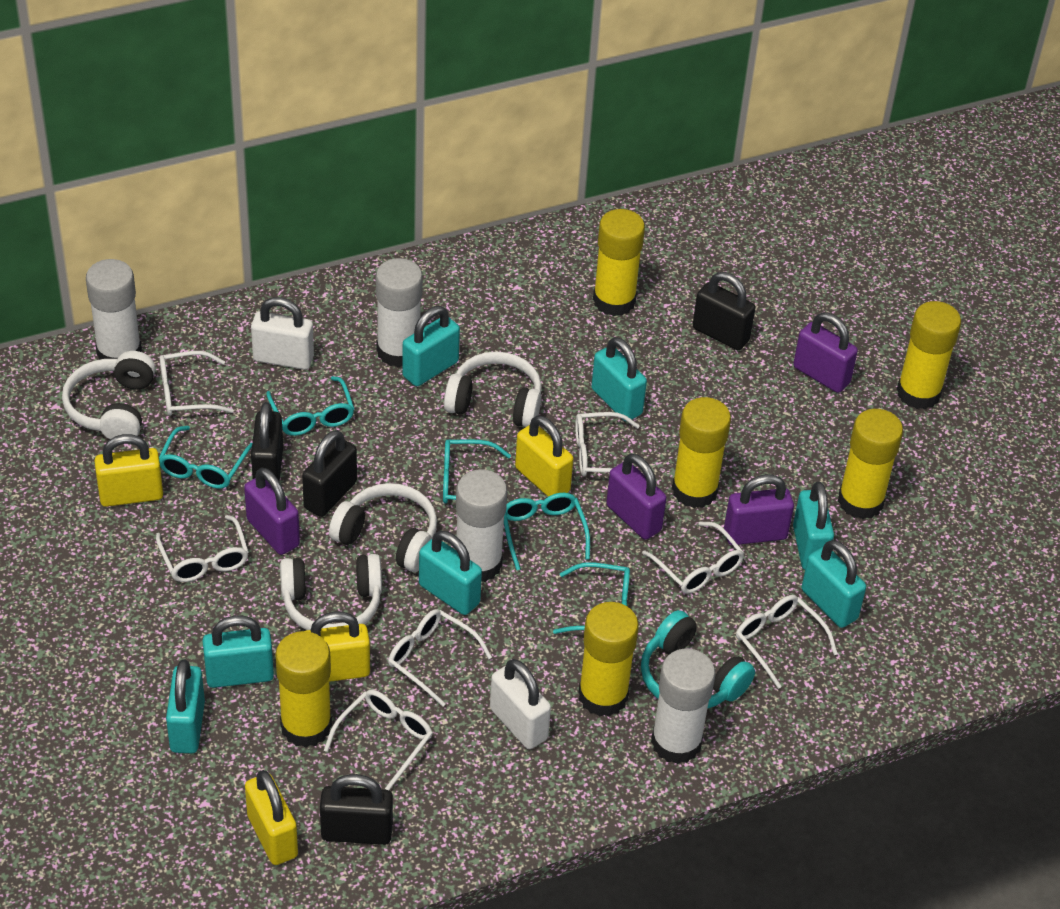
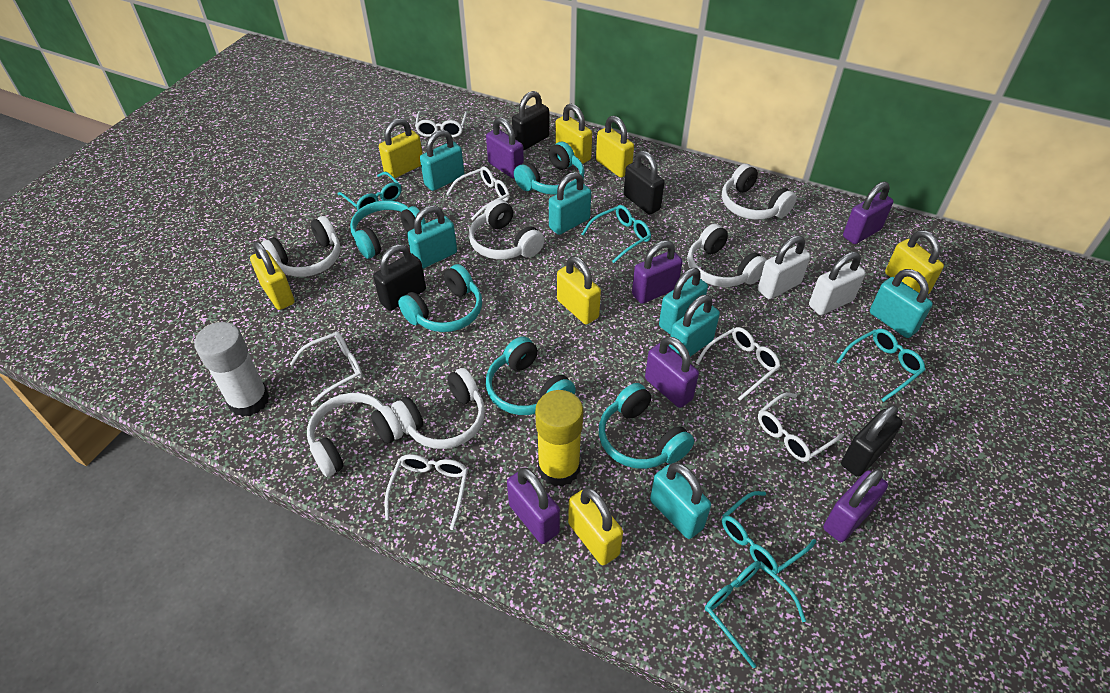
purple padlock: [244,468,300,555] [606,454,667,540] [724,474,794,545] [793,313,858,393] = 4 -> [486,117,524,179] [507,467,560,544] [632,240,683,304] [645,336,699,408] [823,469,888,542] [843,181,893,244] = 6
turquoise headphones: [641,610,755,709] = 1 -> [350,200,426,259] [398,264,482,332] [486,336,576,415] [514,142,585,195] [599,383,694,469] = 5
white glasses: [156,515,249,582] [159,351,234,416] [324,690,433,790] [388,609,492,707] [575,412,640,476] [642,521,744,594] [736,595,838,689] = 7 -> [290,332,363,405] [385,454,468,530] [415,111,467,137] [446,166,510,221] [696,327,781,401] [758,392,844,462] = 6
white glue stick: [86,259,142,360] [376,258,423,367] [456,469,507,582] [651,649,715,764] = 4 -> [195,322,269,417] = 1
white headphones: [62,351,156,439] [280,554,382,630] [329,483,437,572] [444,351,542,427] = 4 -> [261,216,340,277] [307,393,403,477] [391,368,485,449] [469,199,544,259] [687,224,767,287] [722,164,797,220] = 6
yellow glue stick: [275,631,332,748] [578,602,639,717] [593,209,645,316] [672,397,731,508] [838,409,903,519] [897,301,961,409] = 6 -> [535,390,584,487] = 1
yellow padlock: [95,434,163,507] [245,770,298,865] [306,612,370,682] [515,415,573,497] = 4 -> [250,242,295,310] [379,118,422,178] [555,104,592,164] [557,256,601,325] [568,487,623,565] [596,116,634,178] [885,230,944,294] = 7

